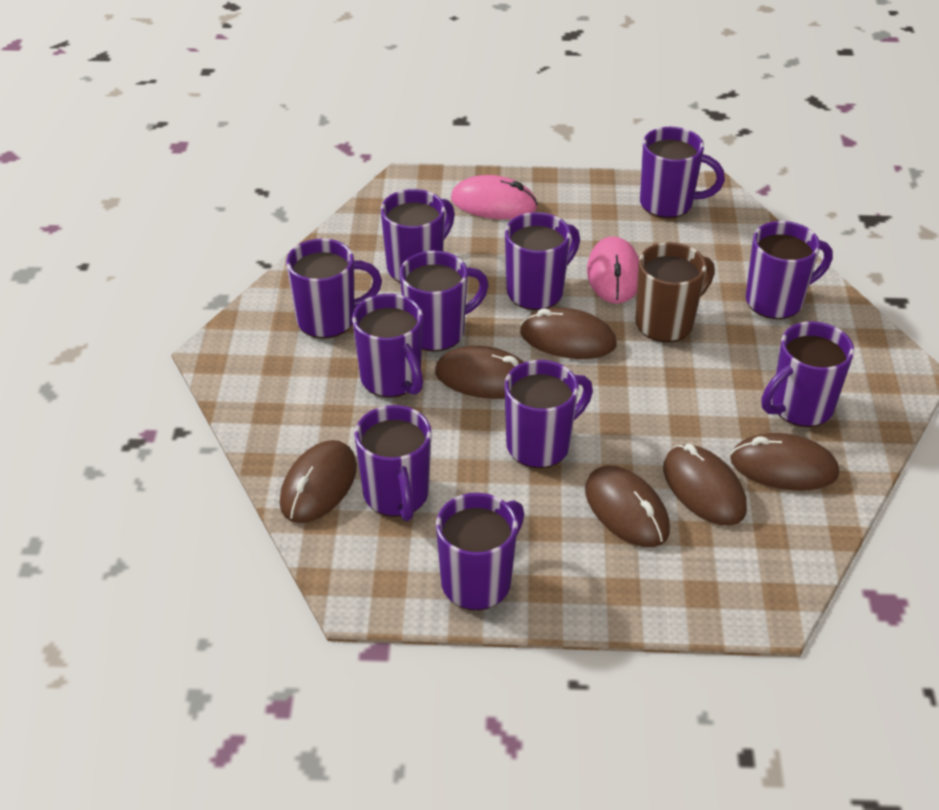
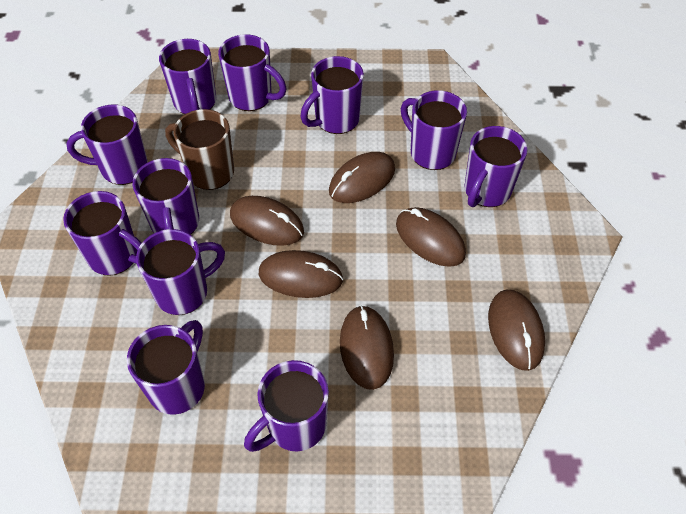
pink mouse: [451,175,538,219] [587,236,639,304] = 2 -> none = 0

